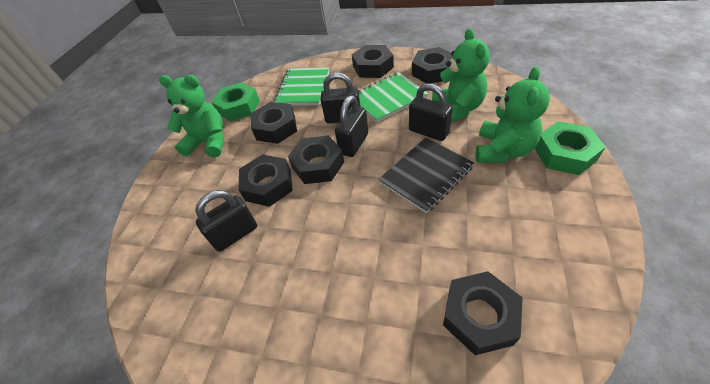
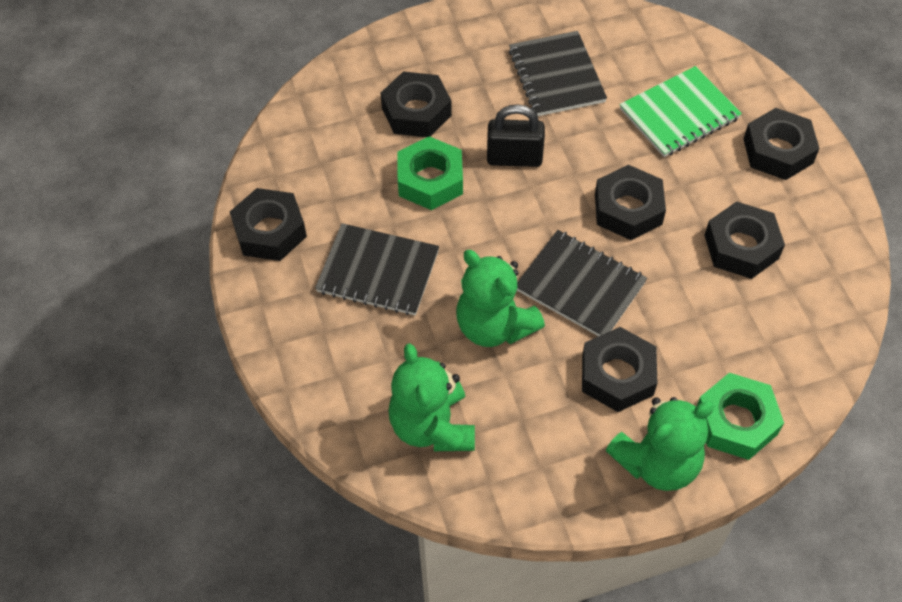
black notebook: [378,138,474,213] = 1 -> [315,223,439,316] [509,31,607,116] [517,230,647,336] = 3
black padlock: [195,190,257,252] [320,73,360,123] [335,95,368,157] [409,83,453,141] = 4 -> [487,104,545,167] = 1
green notebook: [274,67,329,106] [358,72,429,123] = 2 -> [620,66,742,157] = 1

